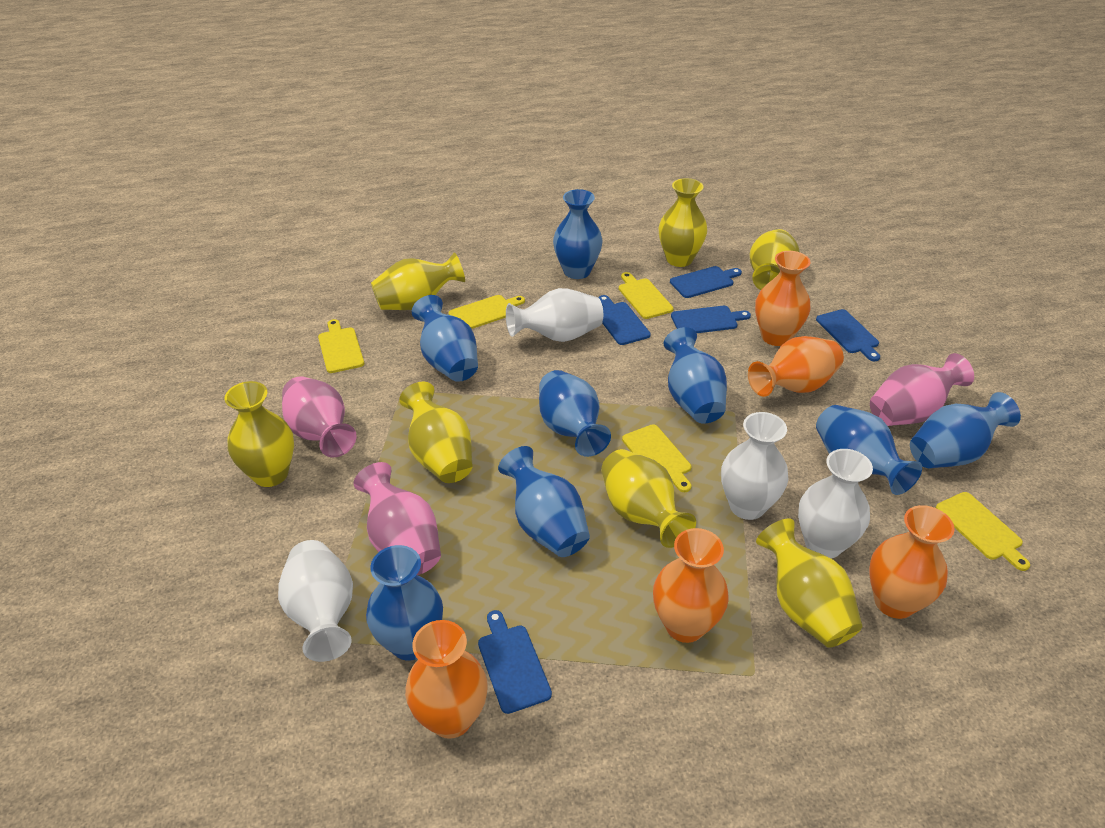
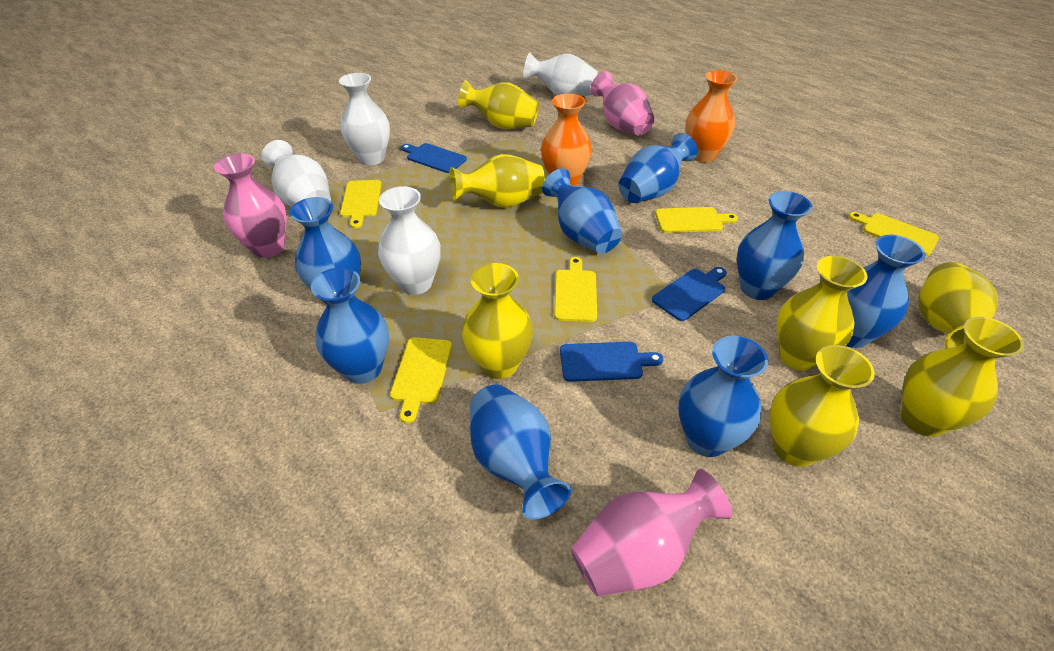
blue cutting board: [478,610,552,714] [598,295,651,345] [670,266,742,298] [671,306,751,333] [816,309,880,361] = 5 -> [401,143,467,173] [560,342,663,382] [652,267,726,321] = 3
orange vase: [405,620,488,739] [653,528,729,643] [748,336,844,397] [755,251,811,346] [869,505,955,619] = 5 -> [541,93,592,186] [685,70,738,163] = 2

